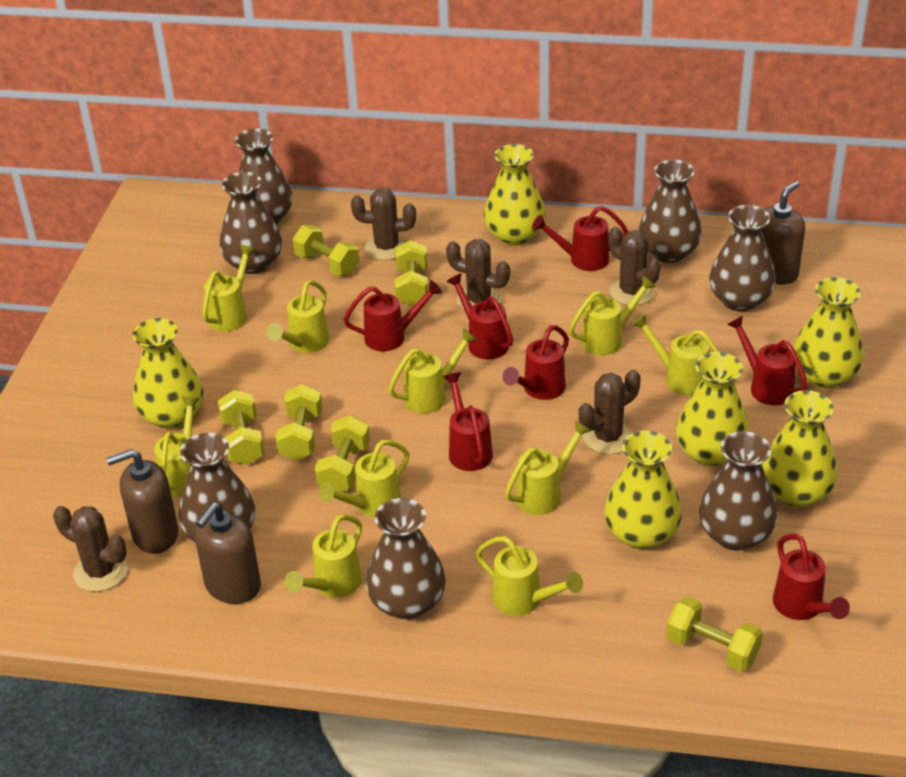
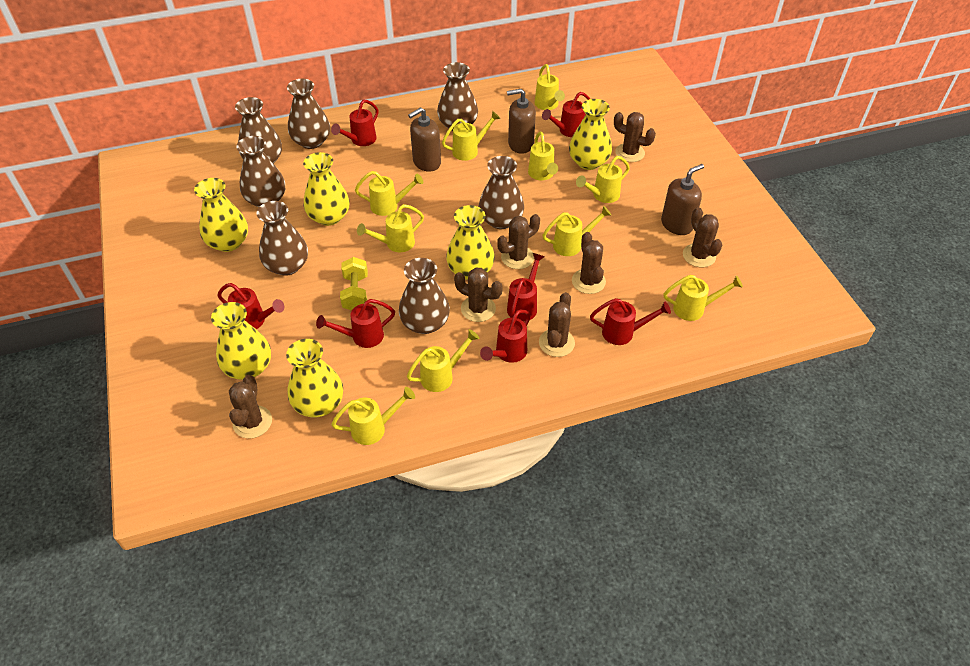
brown cactus: [53,506,128,592] [351,188,416,260] [446,239,510,311] [578,370,641,454] [608,227,661,305] = 5 -> [229,375,272,439] [454,268,503,322] [497,214,540,269] [539,292,575,357] [572,232,606,294] [614,112,656,162] [683,207,722,268] = 7
yellow dumbbell: [218,390,264,465] [275,384,323,461] [292,225,360,276] [315,415,370,492] [395,240,428,307] [666,597,763,672] = 6 -> [340,257,368,310] = 1

